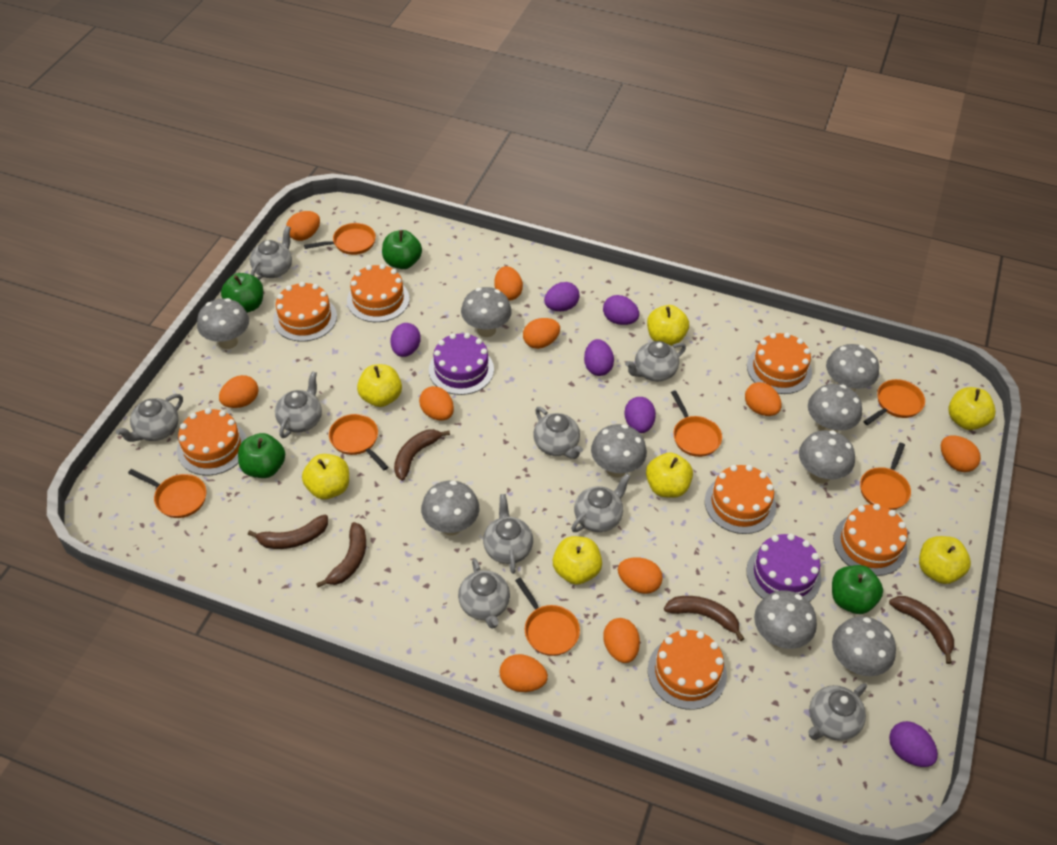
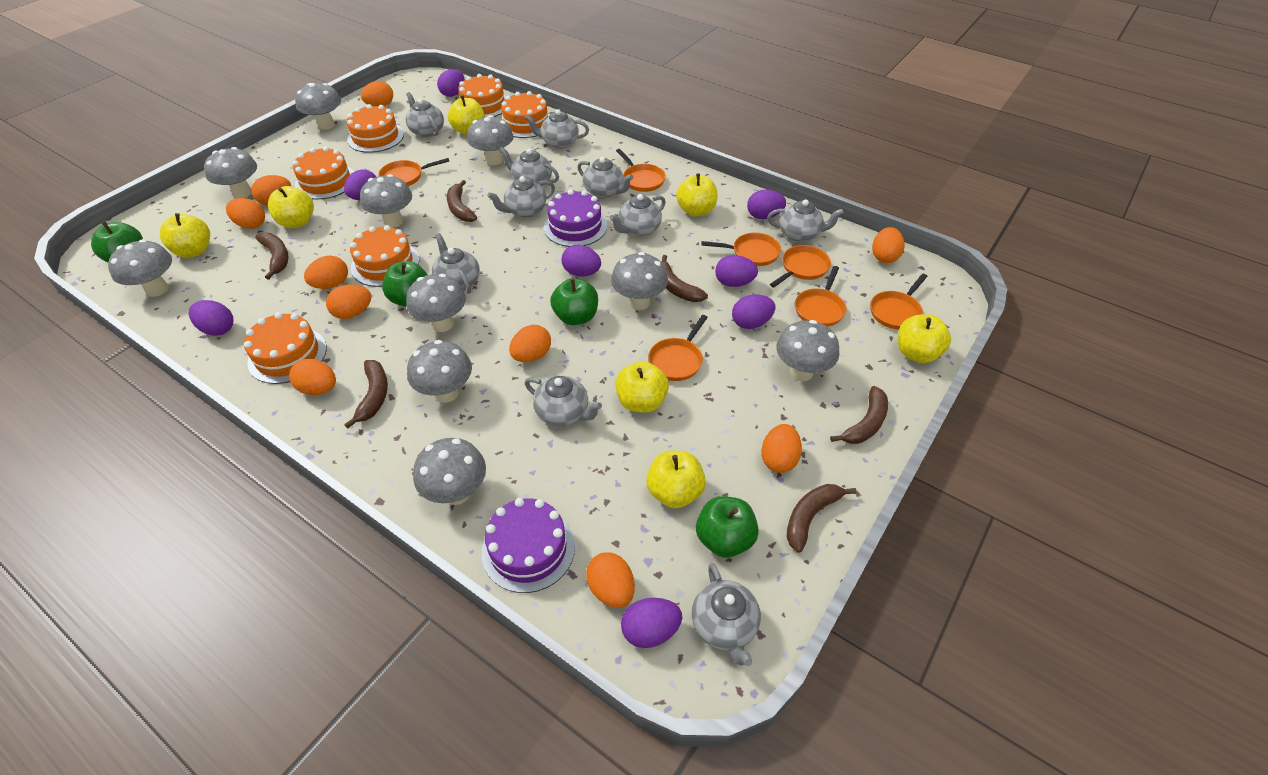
brown banana: [248,515,328,549] [316,522,366,587] [394,429,450,481] [664,596,745,641] [889,596,954,664] = 5 -> [255,233,288,280] [344,360,388,428] [447,180,477,222] [661,255,708,302] [787,484,856,553] [830,386,888,444] = 6
grey mushroom: [197,298,249,349] [421,480,479,535] [461,287,512,337] [591,424,647,478] [754,590,817,649] [799,430,855,484] [808,384,862,432] [826,344,879,392] [832,616,896,676] = 9 -> [108,239,172,297] [204,147,257,199] [295,83,341,130] [360,174,412,228] [406,274,466,332] [407,340,472,403] [413,438,486,505] [467,115,514,165] [611,252,668,310] [776,320,839,381] = 10
grey teapot: [116,394,183,442] [250,226,292,280] [275,371,322,438] [458,558,510,629] [483,494,533,574] [533,407,583,459] [571,473,631,532] [625,341,686,381] [808,683,867,741] = 9 -> [405,92,444,138] [432,233,480,294] [488,176,555,218] [499,147,559,187] [525,109,589,149] [525,376,602,426] [577,157,633,198] [609,194,666,236] [692,563,761,666] [767,199,844,242] = 10
orange cake: [177,408,247,476] [273,282,337,342] [347,264,409,322] [648,629,727,710] [705,465,776,534] [747,333,812,394] [833,504,908,576] = 7 -> [244,312,327,384] [293,146,354,199] [347,104,404,153] [350,225,419,287] [458,74,506,117] [501,91,550,138] = 6
purple egg: [390,323,421,357] [544,282,580,311] [584,339,614,376] [603,295,639,325] [624,397,656,433] [889,721,938,767] = 6 -> [189,300,234,336] [344,169,376,200] [437,69,465,97] [561,245,601,276] [621,598,682,648] [715,255,758,287] [732,295,776,329] [747,190,786,219] = 8

